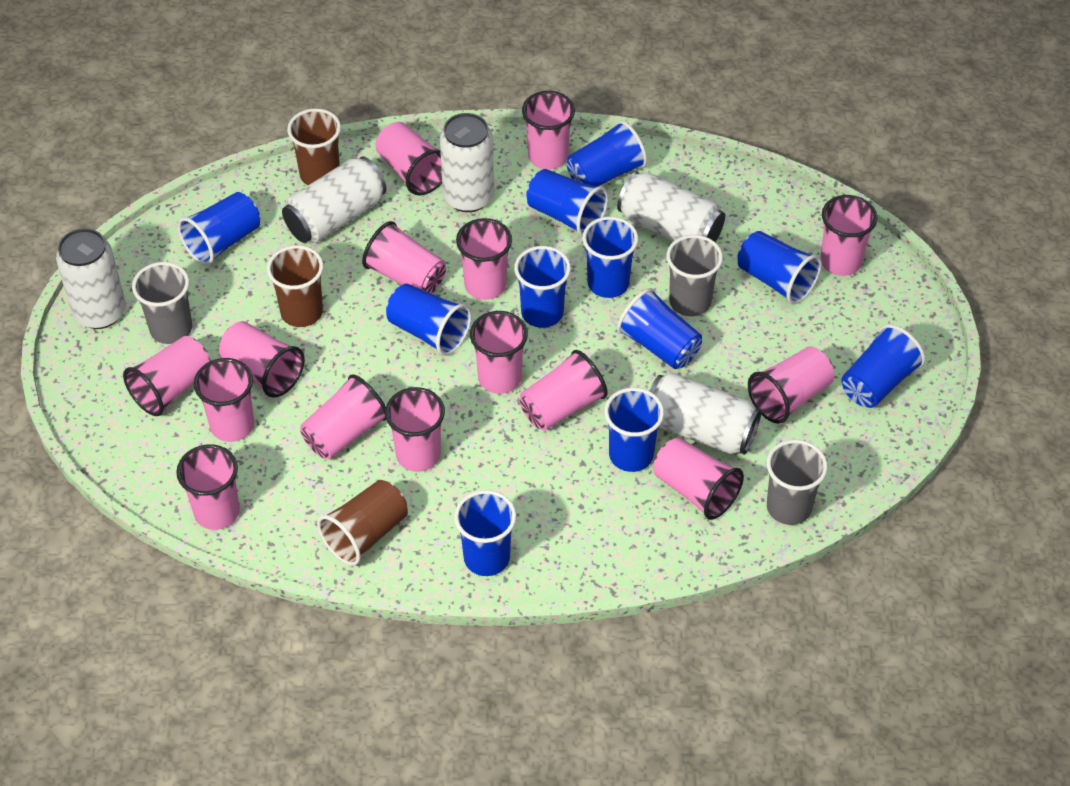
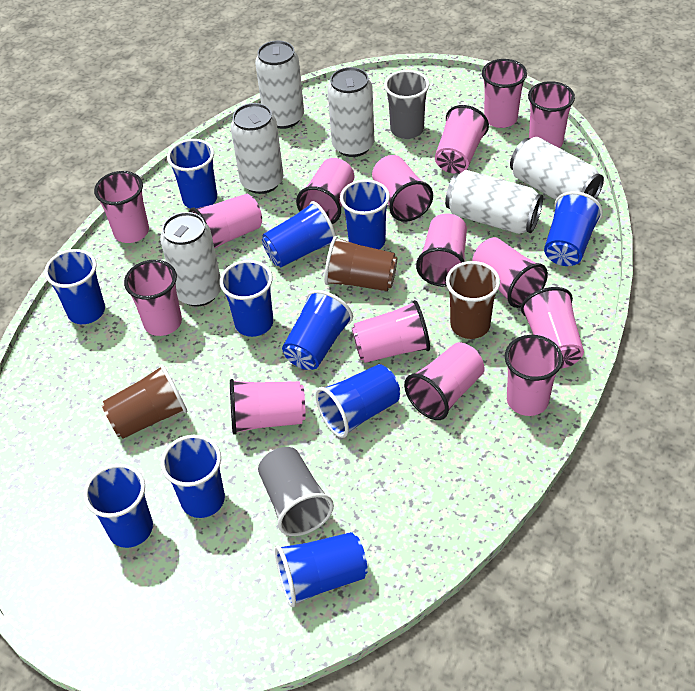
grey cup: [132,262,192,344] [667,235,723,316] [767,440,828,525] = 3 -> [258,447,334,536] [384,70,429,139] = 2
white can: [56,228,126,329] [282,157,386,243] [440,113,494,212] [617,171,725,242] [650,372,761,454] = 5 -> [160,212,221,307] [230,103,283,194] [255,41,304,129] [327,67,375,157] [445,170,543,234] [510,137,604,200] = 6

